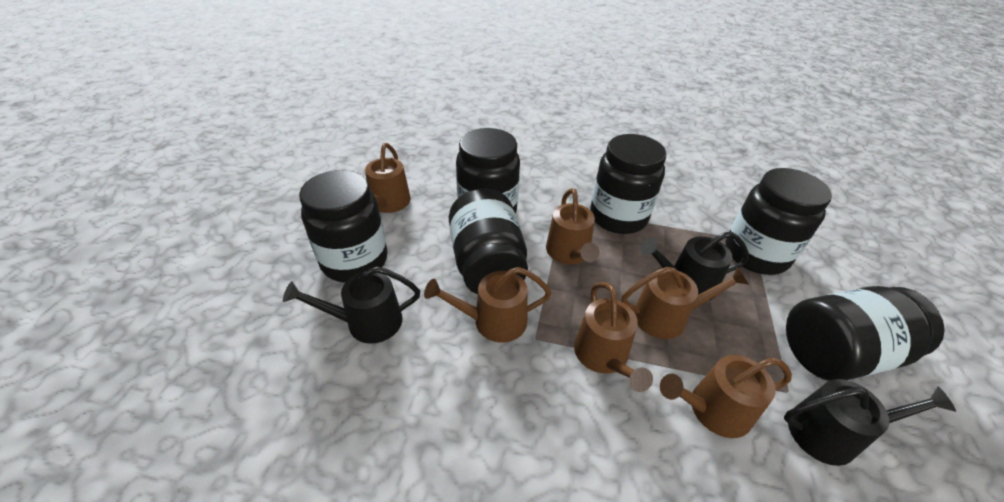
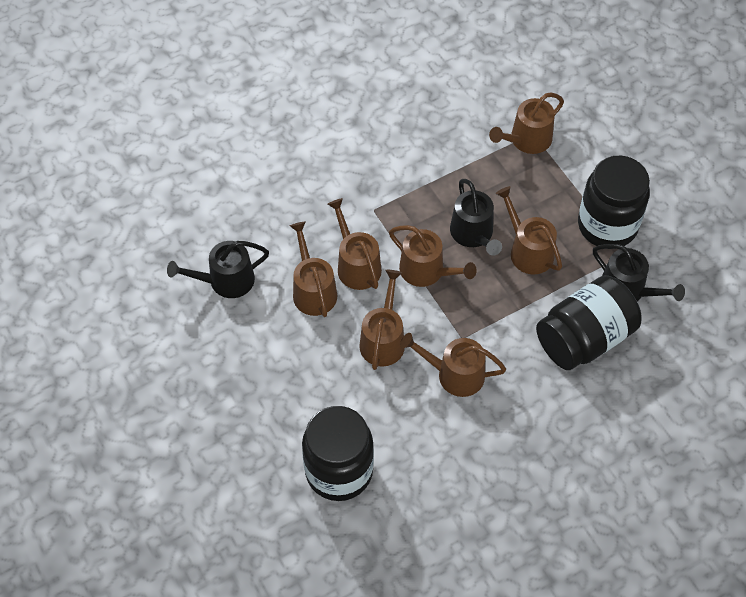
black jar: [299,170,388,282] [449,188,528,294] [456,128,520,214] [590,134,667,234] [725,168,832,275] [786,286,945,381] = 6 -> [302,406,374,501] [536,275,642,370] [578,156,650,249] = 3
brown watering can: [365,143,411,213] [424,267,551,343] [546,188,600,264] [574,282,653,392] [621,267,749,339] [660,355,792,438] = 6 -> [290,222,337,317] [328,198,382,290] [359,270,405,370] [389,225,477,287] [400,333,506,397] [489,93,564,154] [496,186,562,274] = 7

